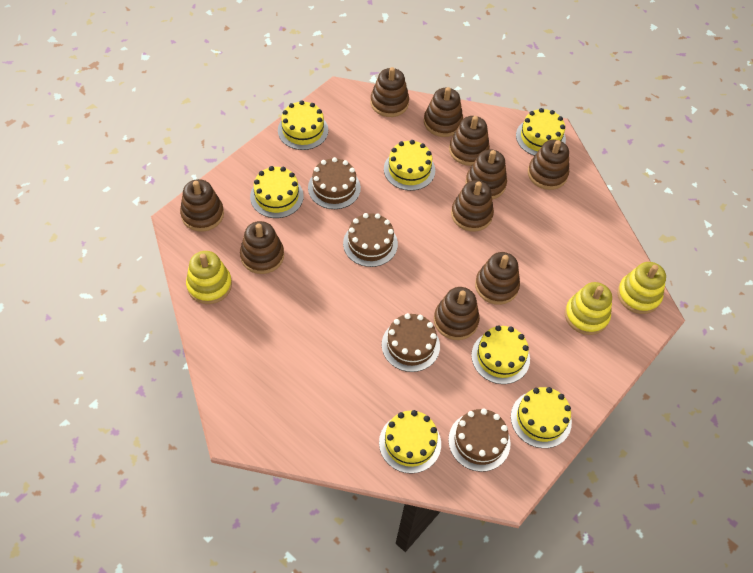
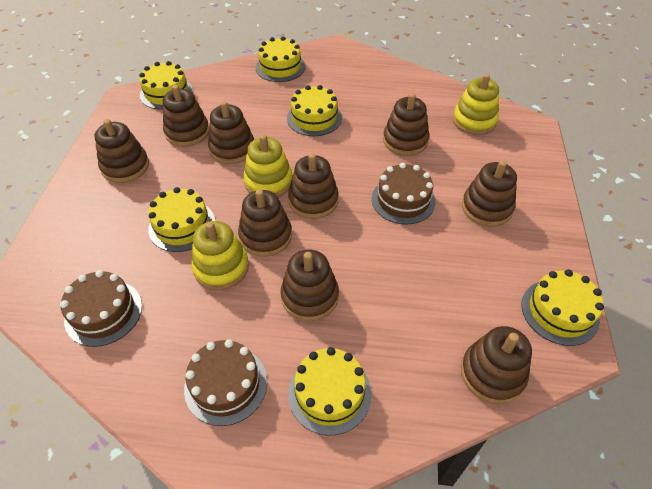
brown cake: [308,157,361,209] [343,213,398,267] [382,313,440,372] [448,409,511,472] = 4 -> [60,270,142,347] [184,339,267,426] [372,163,436,224] = 3
brown stacking toy: [180,179,224,232] [240,221,284,274] [371,67,409,117] [424,87,463,137] [434,287,480,340] [449,116,490,166] [451,180,494,231] [465,149,507,199] [475,252,520,305] [528,140,569,190] = 10 -> [95,119,149,183] [163,85,209,147] [208,101,254,164] [238,189,292,257] [281,250,339,321] [288,153,339,219] [383,93,429,156] [461,326,532,404] [462,160,517,227] = 9
yellow cake: [250,166,304,218] [278,100,328,150] [379,410,441,474] [384,140,435,191] [471,325,530,384] [511,387,572,448] [516,108,566,156] = 7 -> [139,61,193,110] [148,187,215,252] [256,36,306,82] [287,85,342,136] [288,347,372,436] [522,269,604,346] = 6

